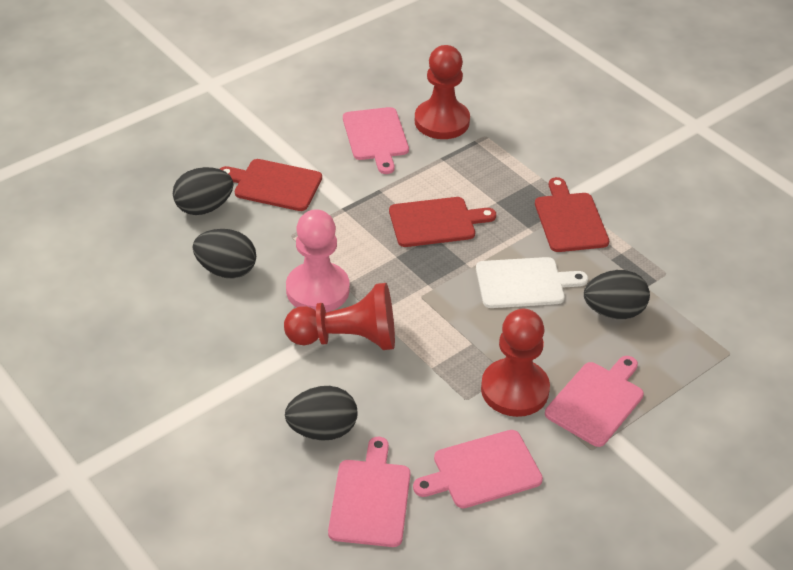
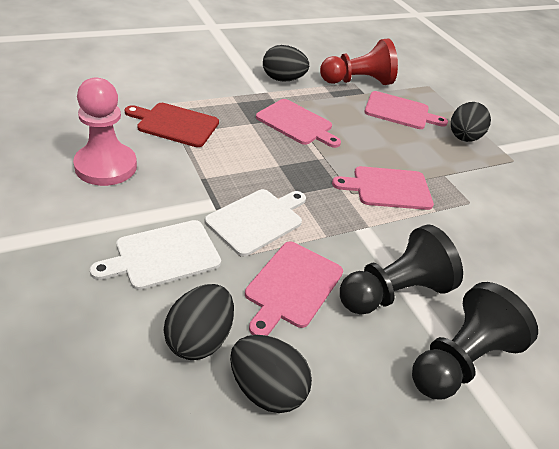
black pawn: none = 0 -> [340,224,463,315] [412,282,538,399] = 2
red cutting board: [220,159,322,211] [389,197,496,247] [535,177,609,252] = 3 -> [124,103,219,147] = 1
red pawn: [284,283,395,350] [415,45,470,139] [481,309,550,417] = 3 -> [320,38,398,85] = 1
white cutting board: [476,257,588,308] = 1 -> [90,220,221,290] [205,189,306,257] = 2

